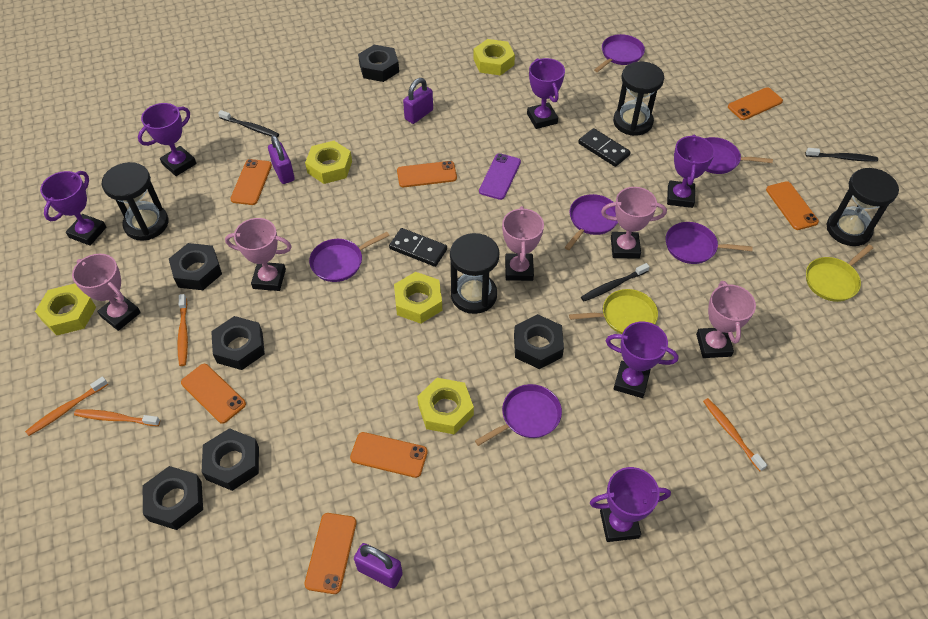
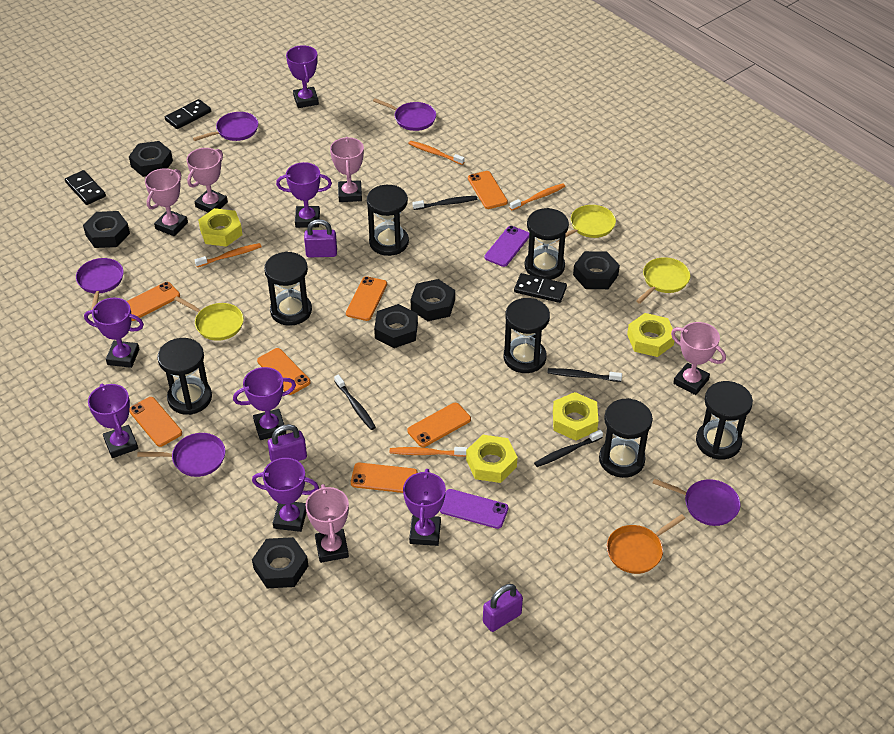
black domino: [389,228,447,267] [578,128,631,167] = 2 -> [65,170,106,205] [165,99,211,129] [514,273,567,303] = 3
black hourglass: [102,162,168,241] [450,233,500,314] [613,62,664,136] [827,168,899,246] = 4 -> [157,338,212,415] [264,252,312,326] [367,185,409,256] [504,298,550,373] [525,208,569,280] [599,398,653,478] [696,381,753,459] = 7
black toothbrush: [218,110,279,137] [581,263,650,302] [806,148,878,162] = 3 -> [334,375,376,430] [413,196,477,210] [534,430,603,467] [547,368,622,382] = 4
orange pan: none = 0 -> [607,514,685,574] = 1
purple pan: [309,232,390,282] [475,384,562,446] [565,194,618,250] [594,34,645,72] [666,222,753,264] [704,137,773,174] = 6 -> [76,258,124,310] [137,433,225,477] [193,112,258,141] [373,98,436,131] [653,479,740,526] = 5
purple phone: [479,153,521,200] = 1 -> [440,489,508,529] [484,226,529,267] = 2
purple trophy: [40,171,106,246] [138,103,197,176] [527,58,565,129] [590,467,671,542] [606,322,679,398] [667,135,715,208] = 6 -> [84,298,144,368] [88,384,138,458] [233,367,296,440] [252,458,319,532] [276,162,332,228] [286,45,319,108] [403,469,446,546] = 7
yellow nut: [35,284,96,335] [305,141,352,184] [394,272,442,324] [417,378,474,434] [473,39,515,76] = 5 -> [198,208,243,247] [466,435,518,483] [553,392,598,441] [627,313,676,357] = 4
yellow pan: [569,289,658,334] [806,245,873,302] = 2 -> [174,296,244,341] [556,205,616,242] [636,257,690,304] = 3

